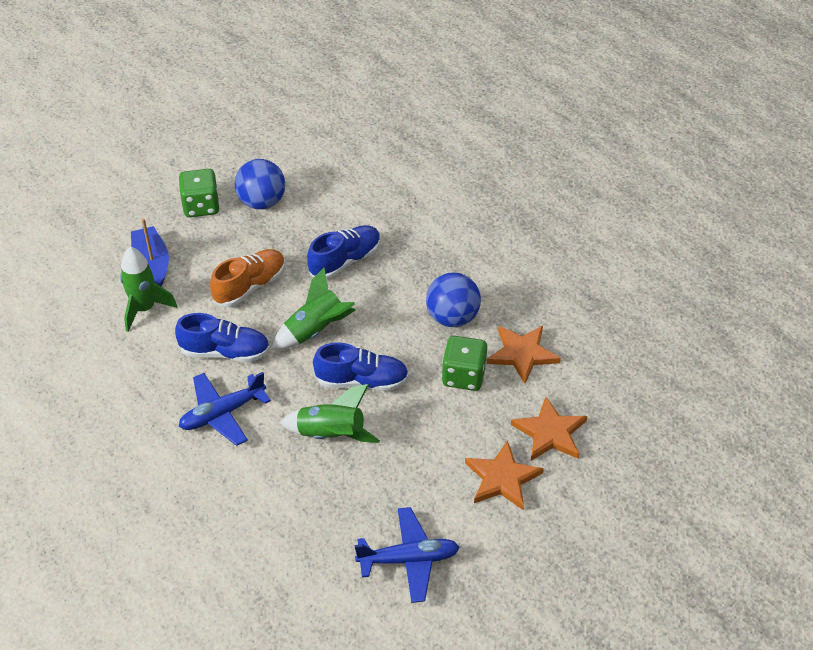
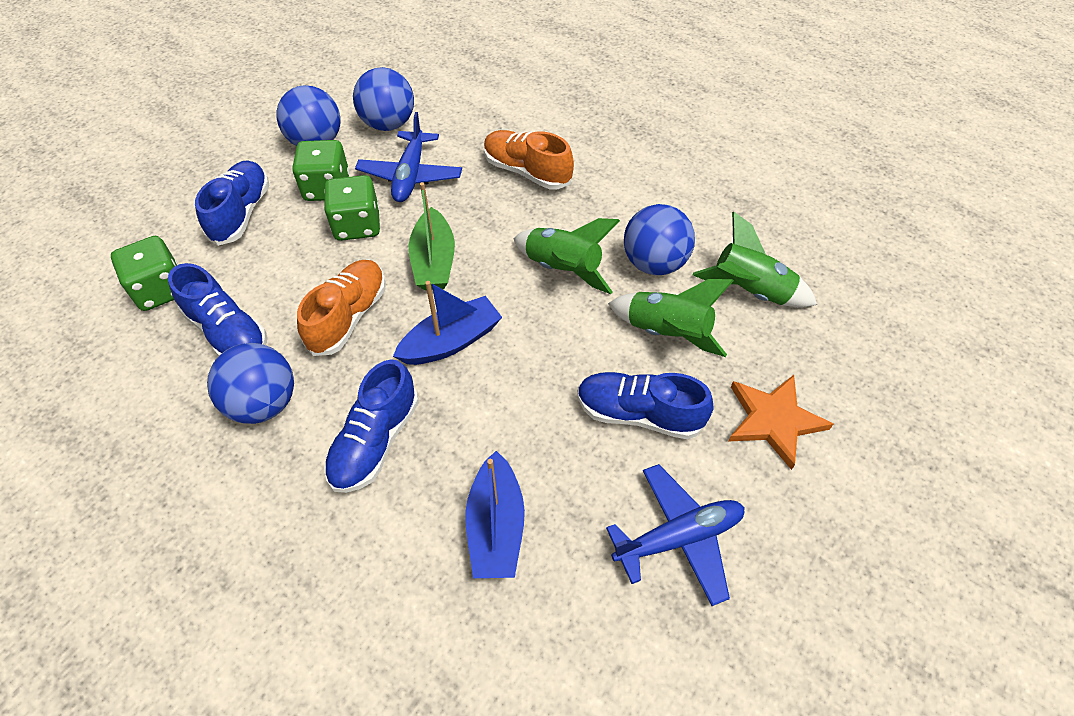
blue ball: [235,159,285,209] [426,272,481,327] = 2 -> [207,343,294,424] [277,85,340,146] [353,67,414,131] [624,204,695,275] = 4
blue boat: [131,218,169,286] = 1 -> [393,281,502,365] [465,451,525,578] = 2
blue shoe: [175,313,270,362] [307,225,381,279] [313,342,409,391] = 3 -> [168,263,267,356] [195,160,269,246] [324,359,419,493] [577,372,713,439] = 4
green boat: none = 0 -> [409,182,455,290] = 1
green dice: [179,169,220,217] [442,336,487,391] = 2 -> [111,236,178,311] [292,140,350,201] [324,175,380,241] = 3
orange shoe: [210,249,285,307] = 1 -> [297,260,386,356] [484,130,574,190] = 2
orange star: [465,440,544,510] [487,326,561,384] [511,397,587,461] = 3 -> [728,375,833,470] = 1

